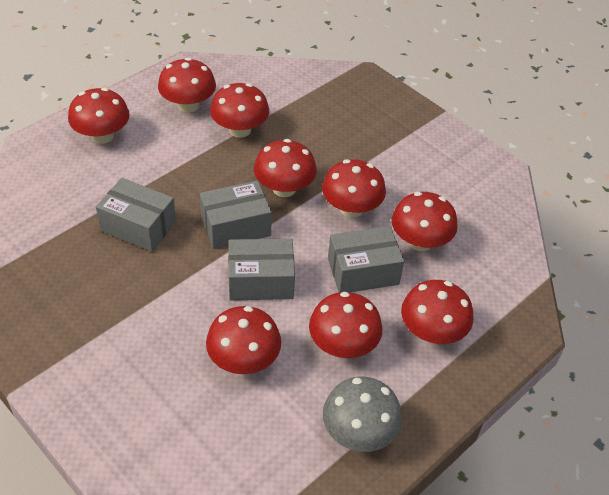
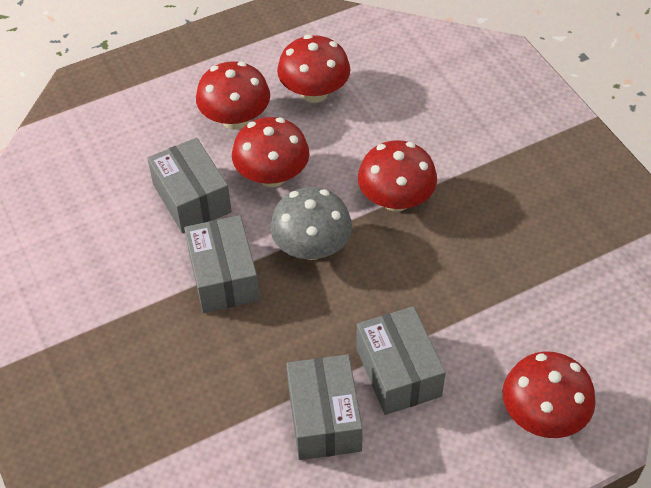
red mushroom: [68,88,130,144] [158,58,216,113] [206,306,281,374] [210,83,269,138] [254,139,317,197] [309,292,383,358] [322,159,386,218] [392,192,458,251] [401,280,474,344] = 9 -> [196,61,270,130] [232,117,310,187] [277,35,350,103] [358,140,437,212] [503,351,596,438] = 5

